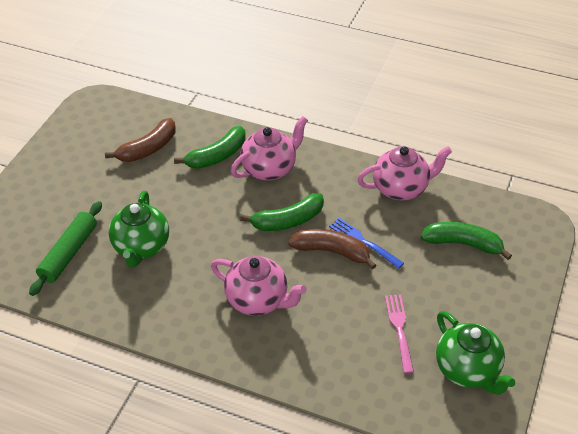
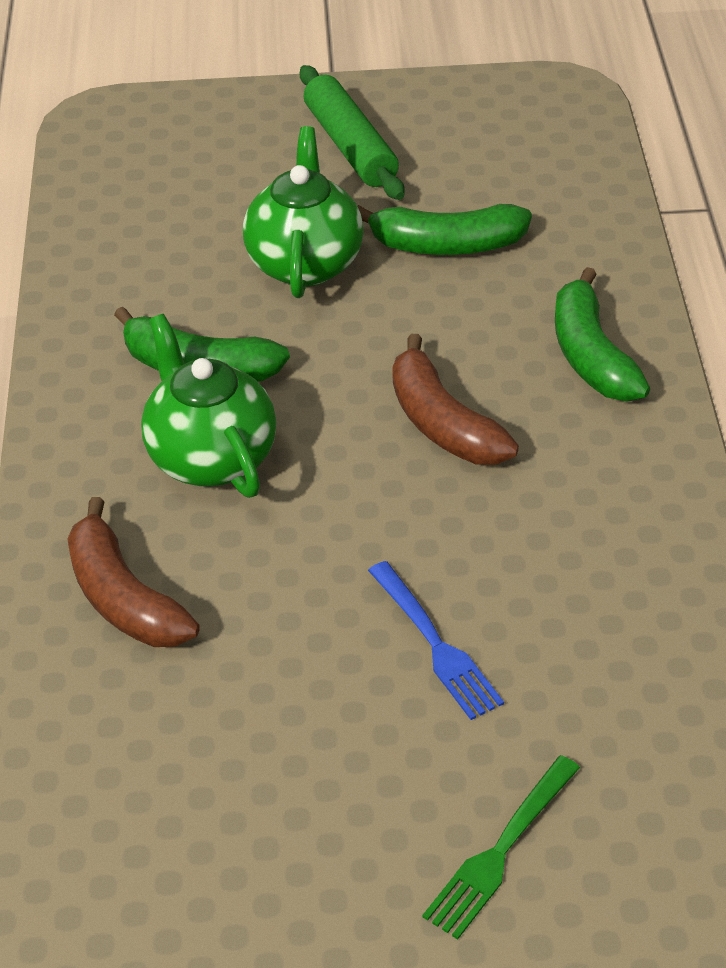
green fork: none = 0 -> [422,755,580,940] = 1
pink fork: [385,294,414,373] = 1 -> none = 0
pink teapot: [211,256,307,316] [231,116,308,181] [357,146,452,201] = 3 -> none = 0

